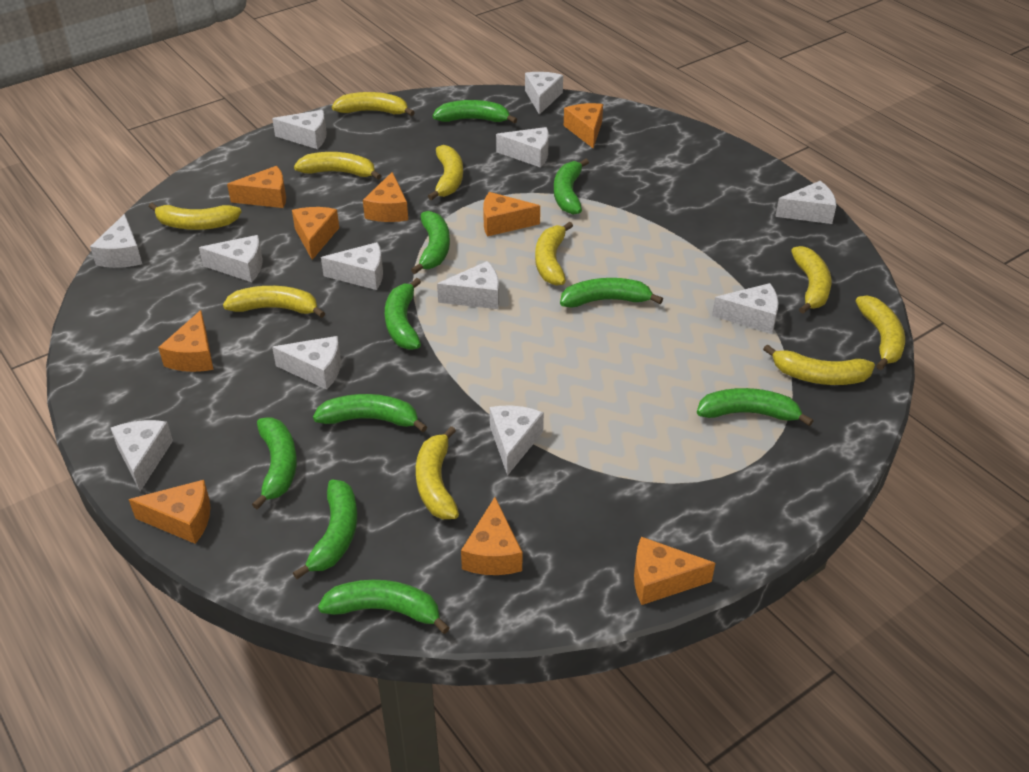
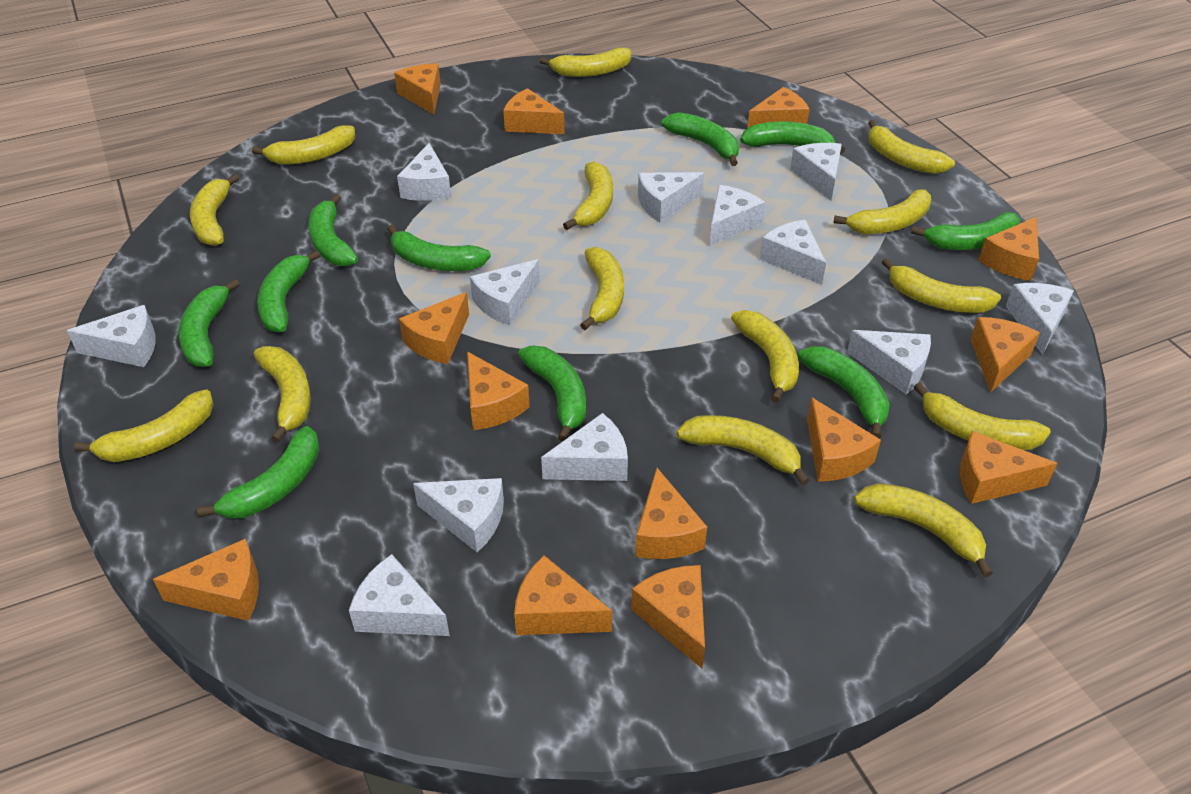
orange cheese: [129,480,210,544] [158,310,214,372] [227,166,286,208] [292,207,339,260] [363,172,408,222] [461,497,522,575] [483,192,540,237] [564,103,603,148] [634,537,715,605] = 9 -> [153,539,259,621] [394,64,441,115] [399,292,469,364] [467,352,530,430] [503,88,564,134] [514,555,612,635] [631,565,705,668] [635,468,707,559] [747,87,810,128] [807,397,881,482] [960,431,1058,504] [970,317,1040,393] [979,217,1039,281] = 13
yellow banana: [149,203,242,230] [223,286,325,318] [294,152,381,180] [332,92,415,116] [416,426,459,519] [428,145,463,200] [535,222,573,286] [763,344,875,385] [791,246,831,314] [855,295,905,370] = 10 -> [74,390,214,462] [190,174,239,246] [252,125,355,164] [254,346,311,443] [540,47,631,77] [563,161,613,230] [580,247,624,330] [677,415,810,485] [731,310,799,403] [833,190,931,234] [854,483,993,578] [868,120,955,174] [882,258,1001,313] [914,382,1051,450] = 14

